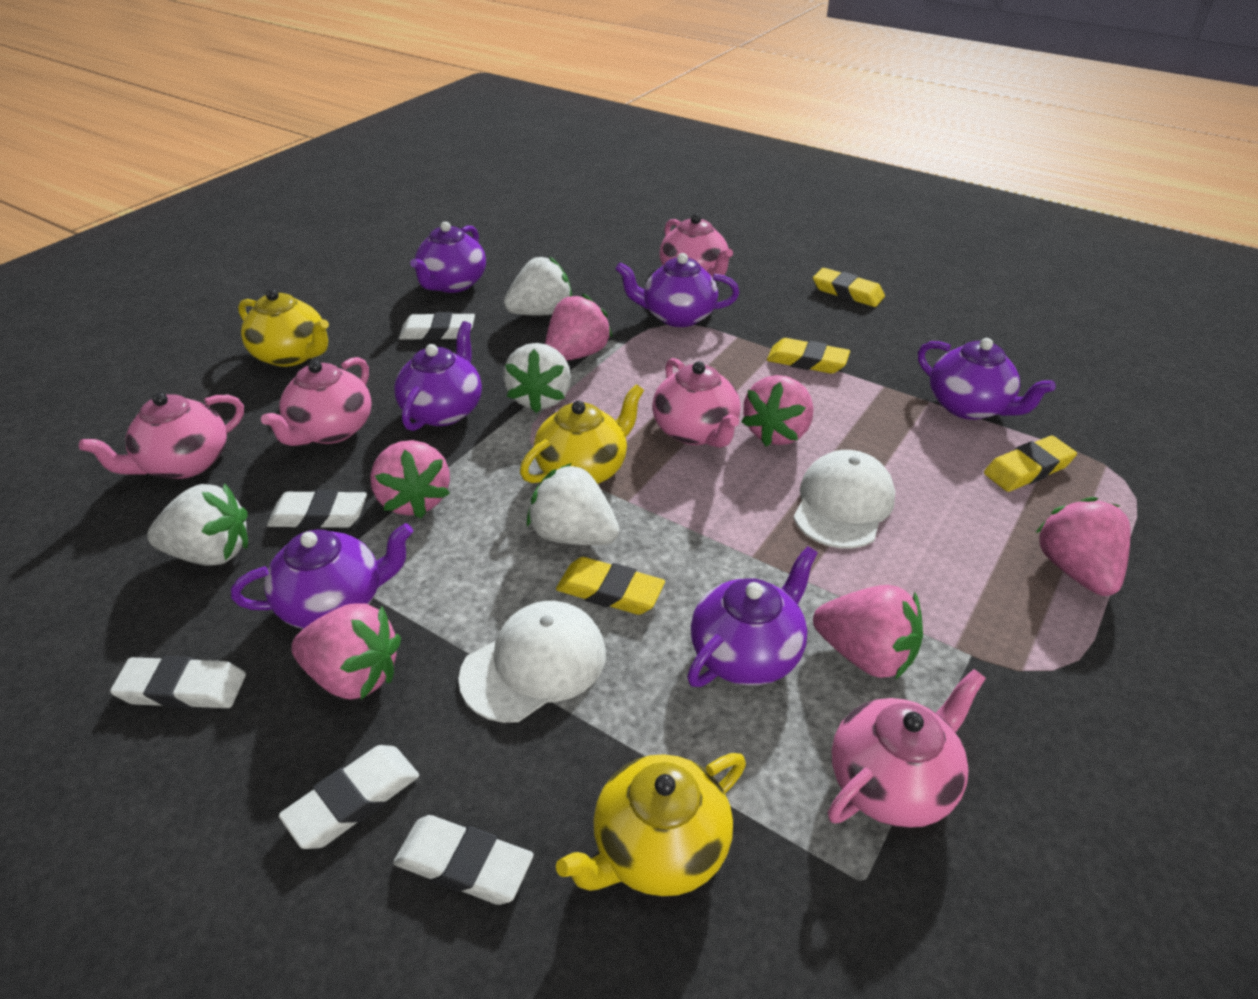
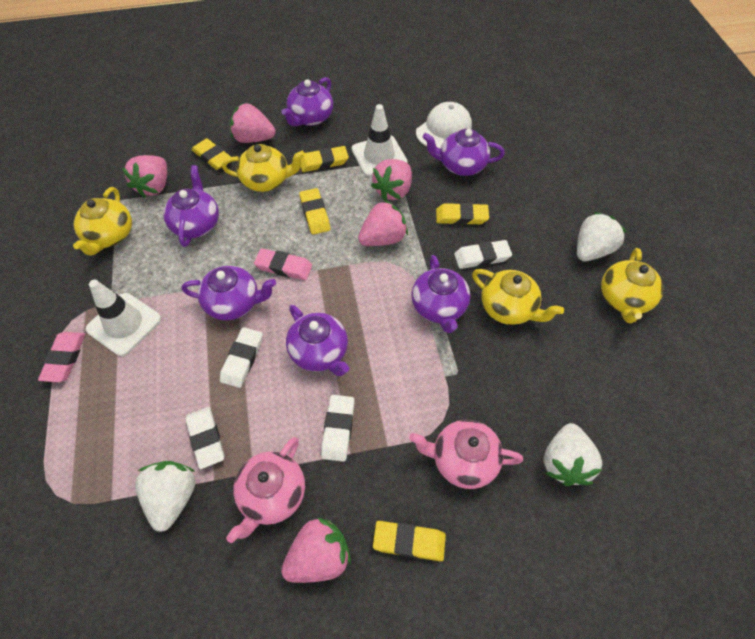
pink eraser: none = 0 -> [38,332,85,382] [254,248,312,280] = 2
pink strawberry: [291,603,401,700] [370,440,450,518] [545,294,613,361] [741,375,814,447] [813,585,923,680] [1035,497,1130,596] = 6 -> [122,155,167,198] [230,103,276,143] [281,518,351,583] [358,200,408,246] [371,159,412,200] = 5
pink teapot: [79,392,244,479] [261,357,372,446] [652,358,741,448] [660,214,733,281] [828,669,986,828] = 5 -> [226,437,305,543] [409,420,523,489] = 2
white cap: [458,601,606,723] [793,450,895,548] = 2 -> [416,102,472,149] = 1
white eraser: [110,656,246,709] [267,490,367,529] [279,745,419,849] [393,815,534,905] [399,312,475,340] = 5 -> [186,407,224,469] [220,327,263,388] [321,395,355,462] [454,240,512,269] = 4
white strawberry: [147,483,248,566] [503,343,571,413] [504,256,572,316] [527,463,619,545] = 4 -> [135,461,196,532] [544,423,602,486] [577,212,626,261] = 3
white traffic cone: none = 0 -> [86,280,161,356] [352,104,408,177] = 2
yellow eraser: [556,557,665,615] [767,338,850,374] [813,268,885,307] [984,436,1077,492] = 4 -> [191,138,231,170] [299,188,331,235] [301,146,349,172] [373,521,446,561] [436,203,489,225] = 5
yellow teapot: [238,289,329,367] [520,384,644,484] [556,753,746,897] = 3 -> [73,187,132,256] [222,144,305,192] [472,269,564,325] [601,248,663,323] = 4

